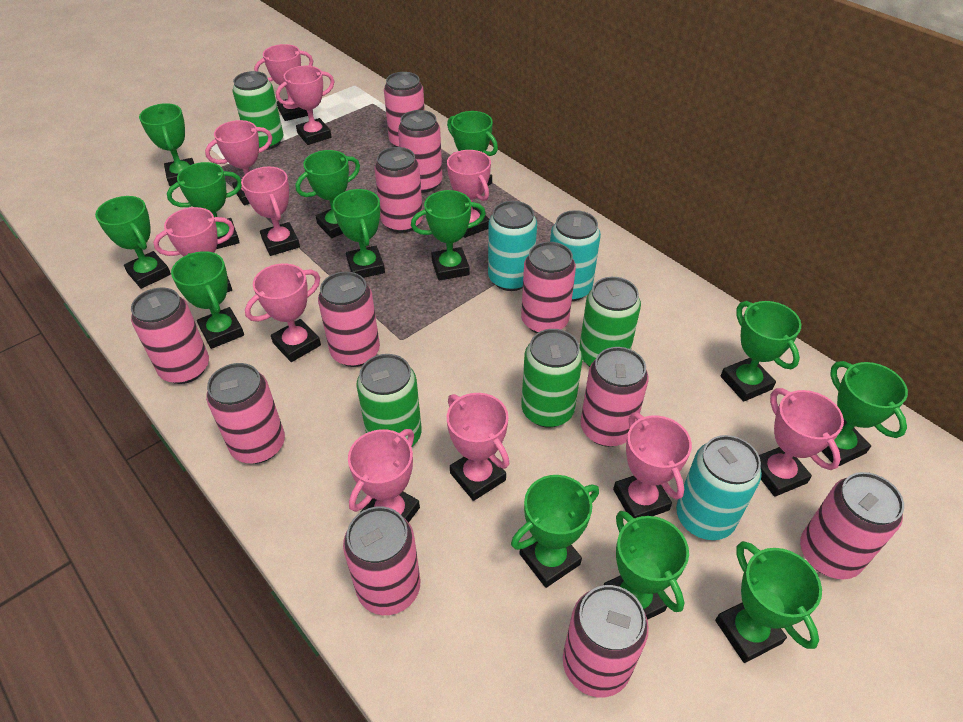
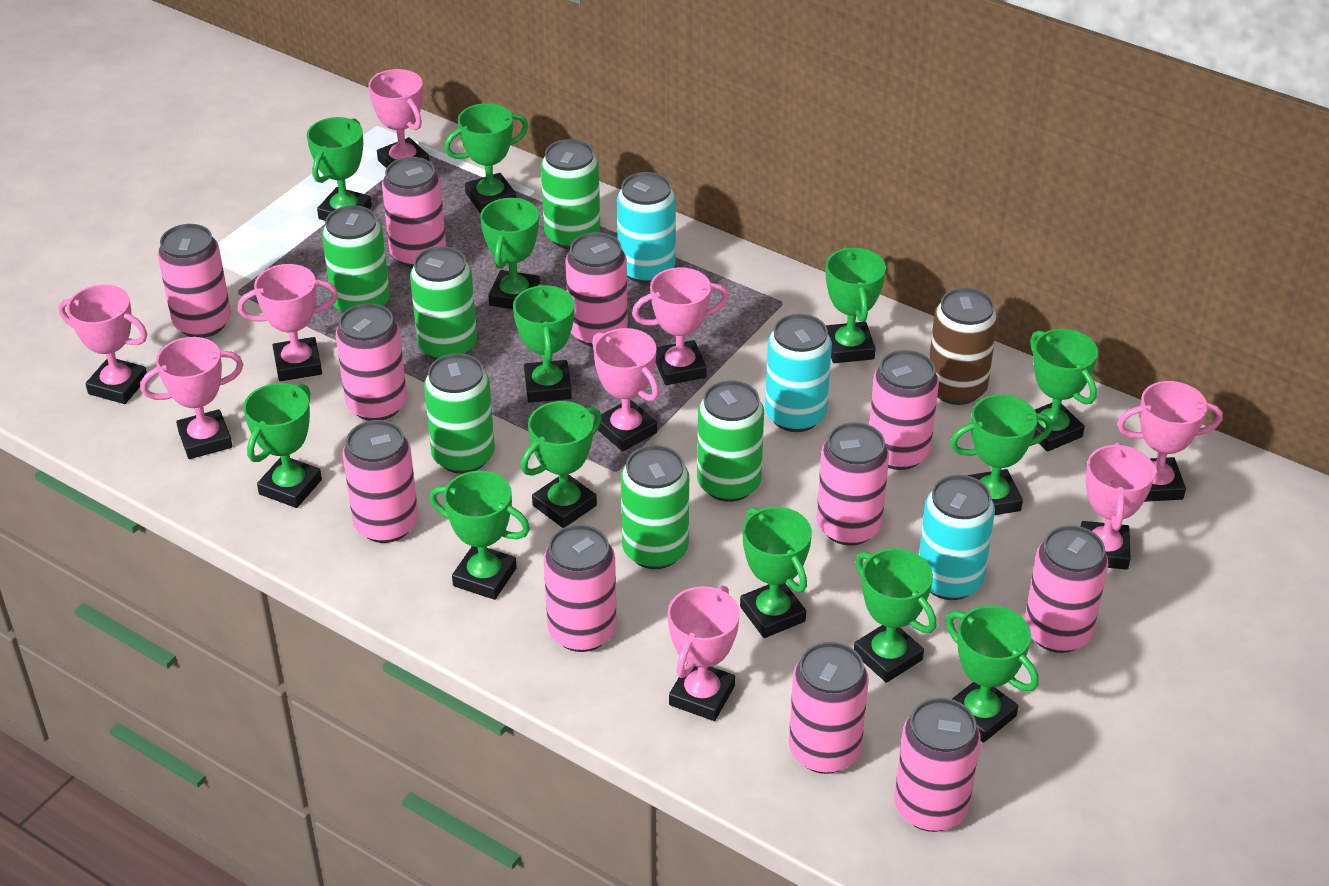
brown can: none = 0 -> [929,288,998,405] = 1
green can: [233,71,283,150] [356,354,422,447] [521,329,583,428] [579,277,641,367] = 4 -> [322,205,390,314] [410,246,477,360] [424,353,495,474] [541,139,600,249] [621,445,689,569] [697,380,764,502] = 6
pink trophy: [153,207,234,292] [205,120,272,205] [241,167,300,256] [245,263,321,362] [254,44,313,121] [276,66,335,145] [348,429,420,522] [447,150,491,238] [447,393,510,501] [613,412,692,518] [759,388,844,497] = 11 -> [59,285,147,404] [140,337,243,459] [238,264,338,381] [368,69,429,168] [592,328,659,452] [632,267,729,385] [668,585,740,721] [1081,442,1155,570] [1117,381,1223,502] = 9

